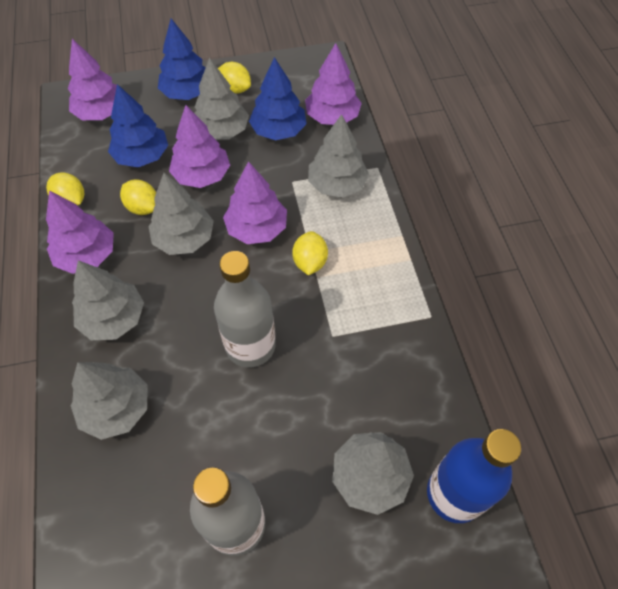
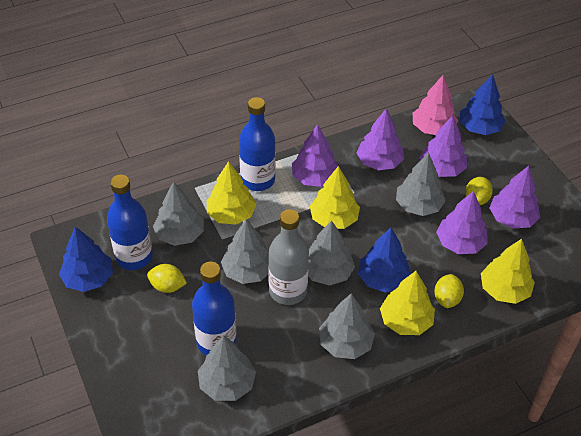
blue bottle: [427,429,521,523] = 1 -> [107,175,153,270] [192,262,236,356] [239,97,275,191] = 3
grey bottle: [190,467,265,556] [214,251,276,367] = 2 -> [268,209,309,305] = 1
pink tree: none = 0 -> [413,75,458,135] = 1
yellow lemon: [46,172,84,206] [120,180,156,215] [218,62,251,94] [292,231,328,275] = 4 -> [147,264,187,293] [434,274,464,308] [465,177,493,205] = 3
yellow tree: none = 0 -> [207,161,256,225] [310,166,360,229] [380,271,435,335] [481,239,535,304] = 4

